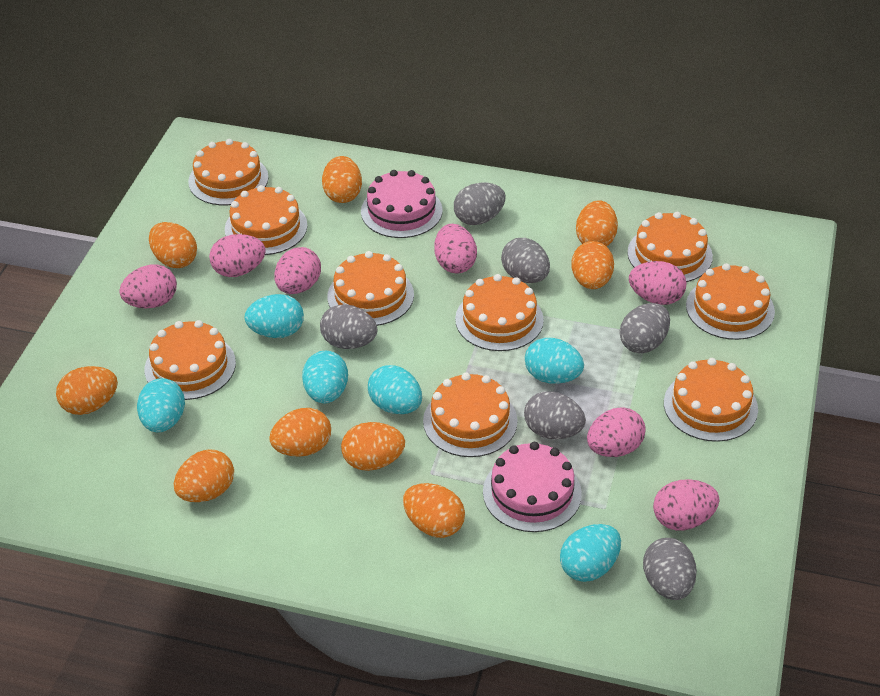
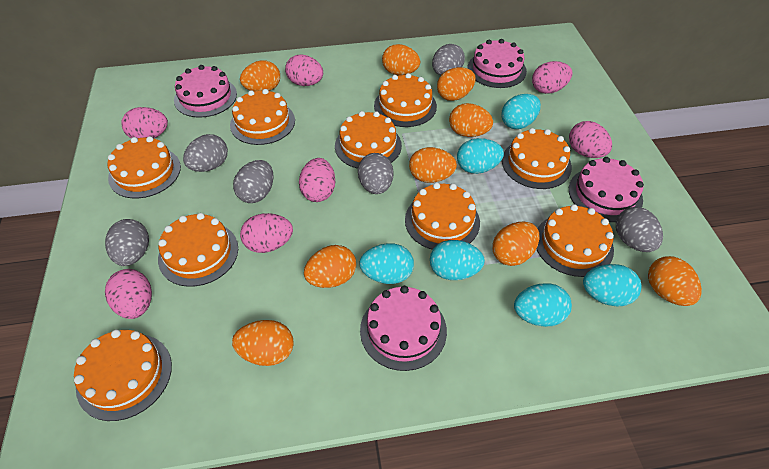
pink cake: [361,170,442,238] [483,442,582,532] = 2 -> [174,65,237,118] [360,286,447,371] [467,39,527,88] [569,157,644,222] = 4

